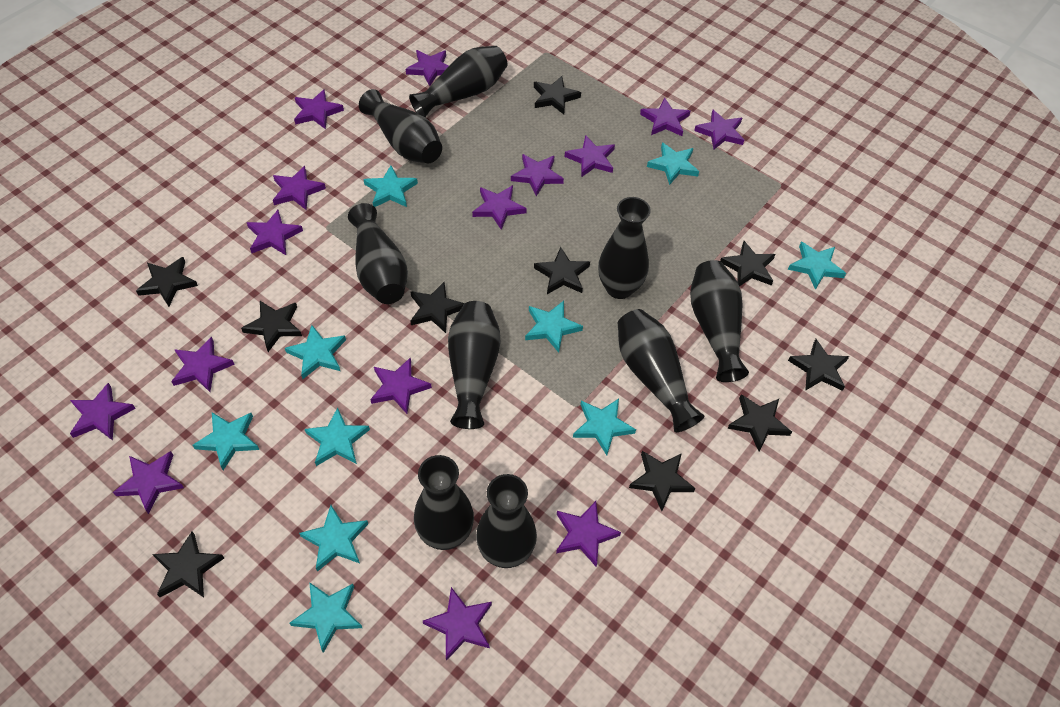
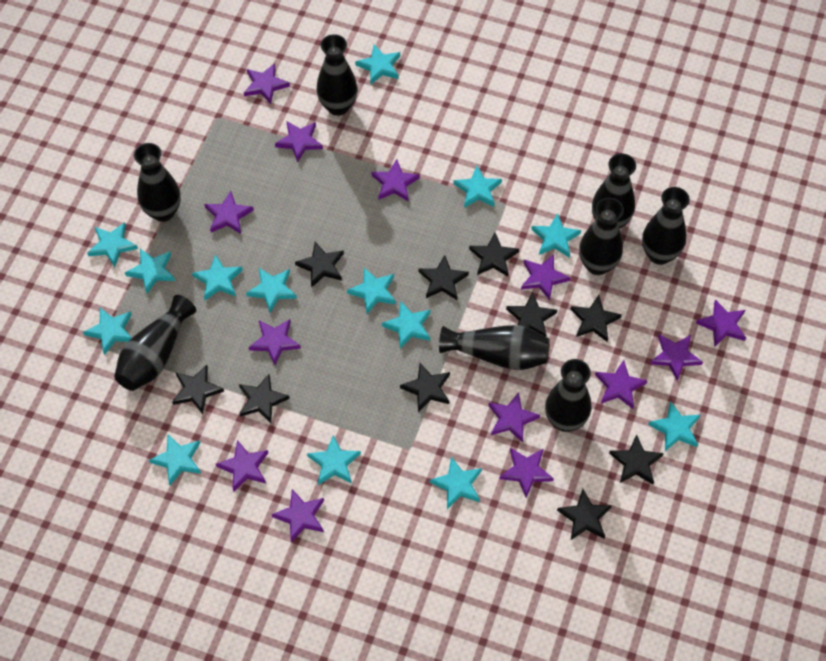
black vase: [348,203,408,304] [359,89,442,163] [409,46,507,117] [414,455,474,550] [448,301,500,429] [476,474,537,568] [598,197,651,299] [618,309,704,432] [690,260,749,382] = 9 -> [114,295,196,391] [134,143,181,222] [316,34,358,116] [439,325,550,370] [545,359,591,432] [579,198,624,275] [592,153,636,229] [642,187,690,265] = 8
purple star: [70,383,136,440] [113,451,184,514] [171,337,235,392] [247,210,303,255] [273,166,326,210] [294,89,344,129] [370,357,432,414] [406,50,449,86] [423,587,492,661] [472,185,527,230] [511,154,564,196] [556,501,621,567] [565,135,615,177] [640,98,690,136] [694,110,744,150] = 15 -> [204,191,254,234] [216,440,268,492] [244,63,290,104] [249,319,301,365] [272,489,324,543] [275,121,323,162] [371,159,420,202] [488,392,540,443] [499,448,554,498] [521,254,570,300] [595,360,648,409] [650,334,703,381] [696,299,746,346] = 13
turquoise star: [192,412,259,470] [285,325,346,379] [290,582,362,653] [299,505,368,572] [305,407,370,466] [364,166,418,207] [525,301,583,353] [573,399,636,455] [647,142,699,185] [788,241,846,290] = 10 -> [83,308,132,355] [87,222,138,267] [125,249,175,293] [149,434,201,485] [192,254,243,300] [246,268,297,313] [307,435,361,485] [347,268,396,314] [355,45,400,84] [382,302,430,349] [430,457,482,509] [453,166,502,208] [531,213,581,258] [648,401,700,451] = 14

